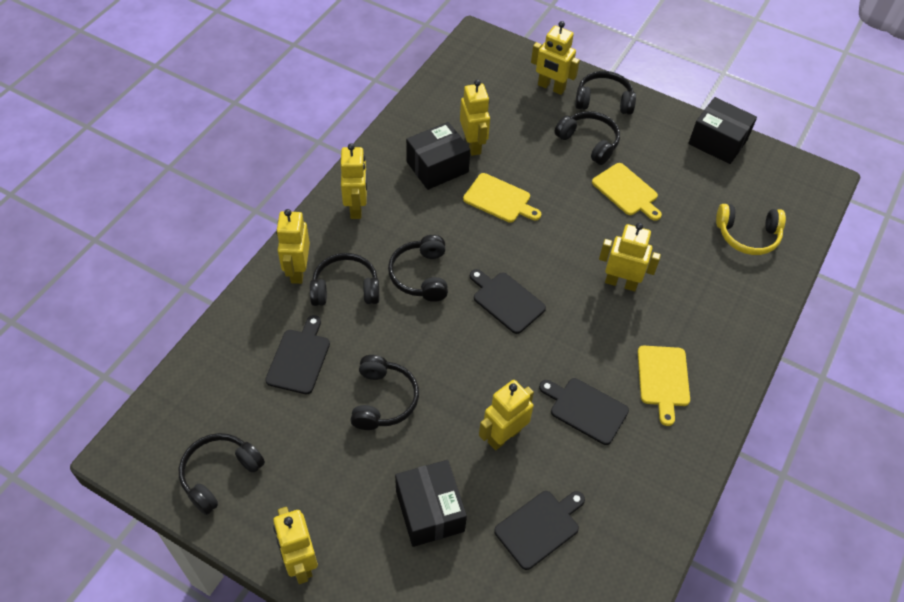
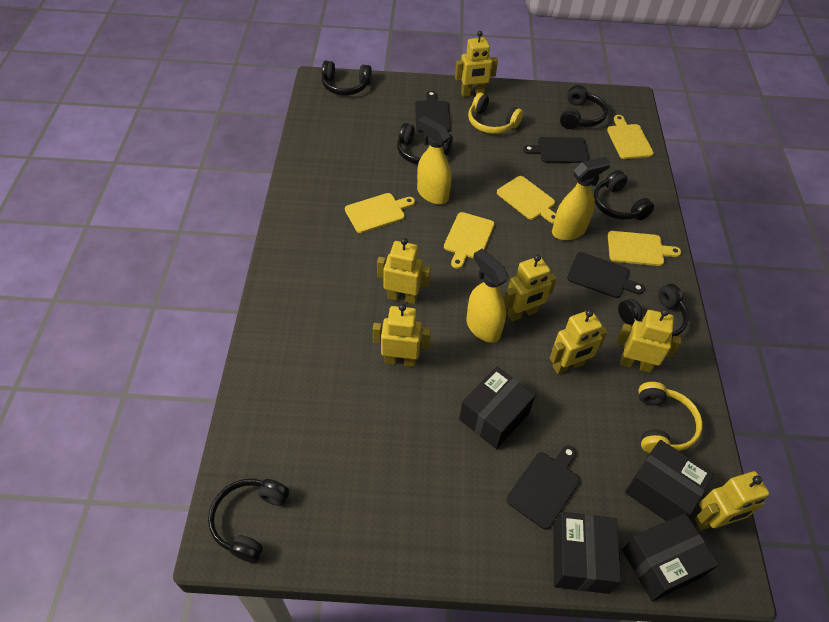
black box: [395,460,467,547] [406,122,470,190] [688,97,757,164] = 3 -> [459,367,536,449] [553,512,621,594] [622,513,719,601] [625,440,714,521] = 4
yellow cutting board: [463,173,541,223] [592,163,662,221] [638,346,690,426] = 3 -> [345,193,415,233] [444,212,495,269] [497,176,556,224] [607,115,654,159] [608,231,681,266] = 5
yellow headphones: [716,204,786,255] = 1 -> [468,93,523,134] [639,382,703,453] = 2
yellow spray bottle: none = 0 -> [417,116,451,204] [466,249,508,343] [552,157,611,240] = 3

